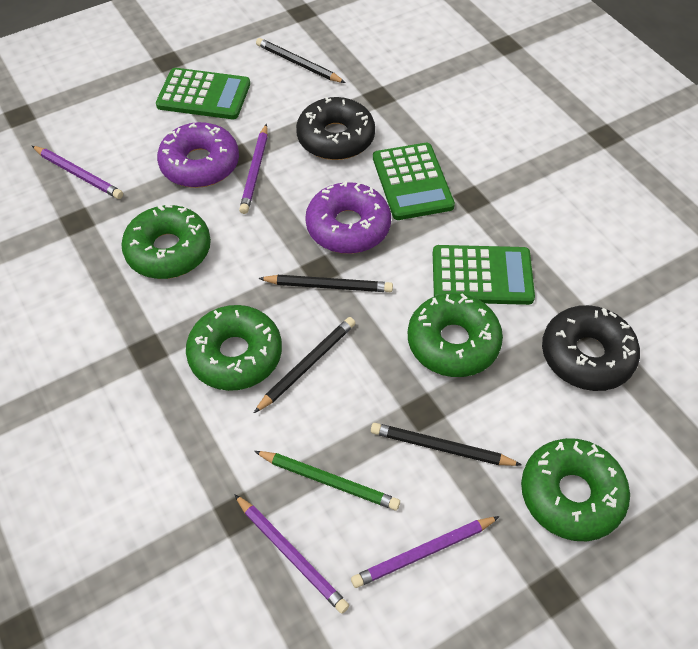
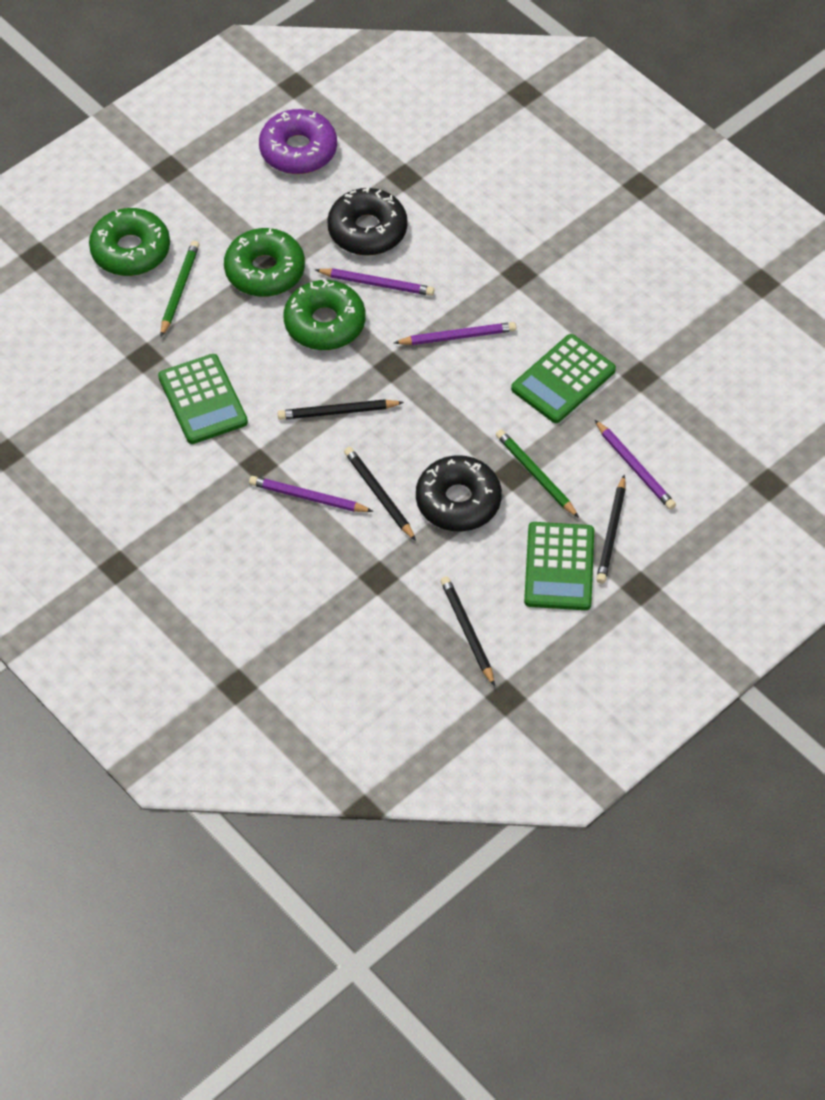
green donut: [121,205,211,279] [186,305,282,391] [408,293,503,377] [521,438,630,541] = 4 -> [89,208,170,276] [224,228,305,297] [284,279,366,350] = 3
green pencil: [254,451,400,510] = 1 -> [160,241,199,337] [496,429,579,518] = 2
purple donut: [157,122,239,188] [305,181,391,254] = 2 -> [259,109,337,174] = 1

